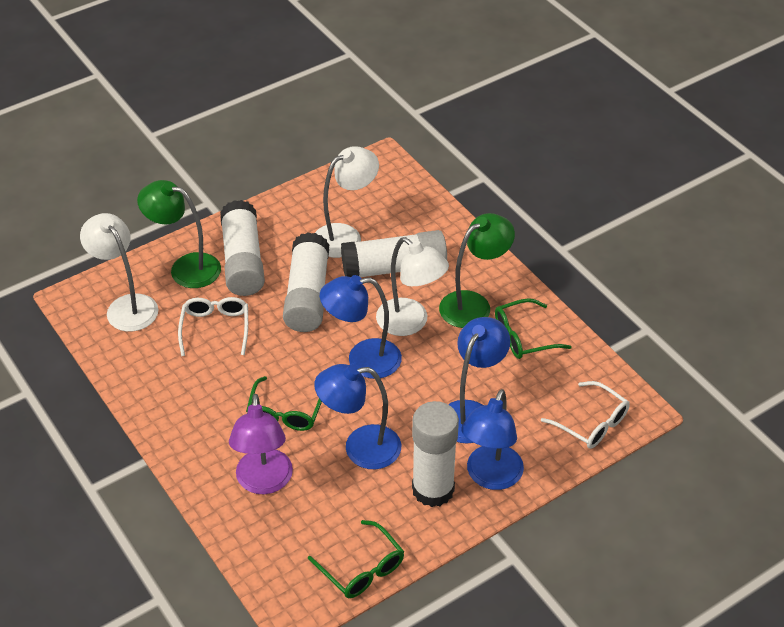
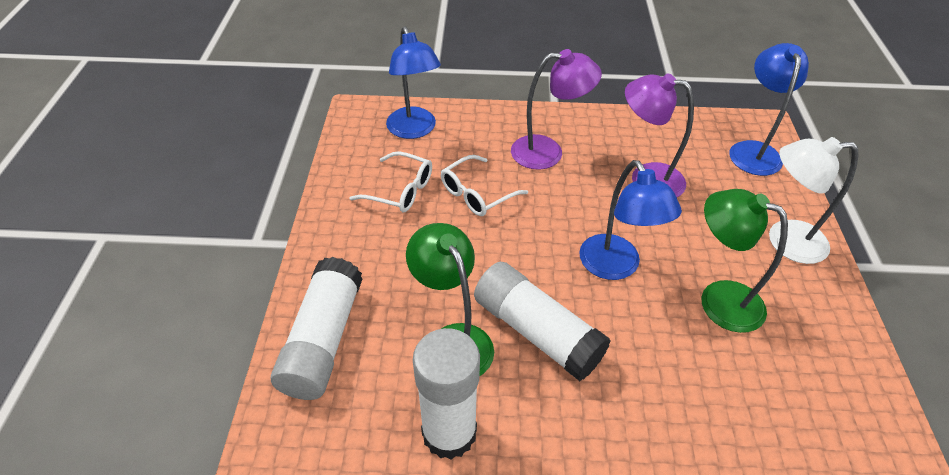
blue lamp: [314,364,401,469] [320,275,402,379] [448,317,510,444] [461,389,524,490] = 4 -> [386,26,441,139] [579,160,682,280] [729,43,809,176] = 3
green glasses: [246,376,322,431] [308,520,404,598] [495,298,572,359] = 3 -> none = 0
purple lamp: [229,394,293,494] = 1 -> [511,49,602,170] [625,74,694,197] = 2
white glue stick: [220,200,265,296] [283,232,329,332] [341,230,447,277] [412,401,459,507] = 4 -> [271,257,362,400] [413,328,480,459] [474,262,611,381] = 3
white lamp: [80,213,158,332] [315,146,379,258] [376,237,449,336] = 3 -> [769,137,858,264] = 1

